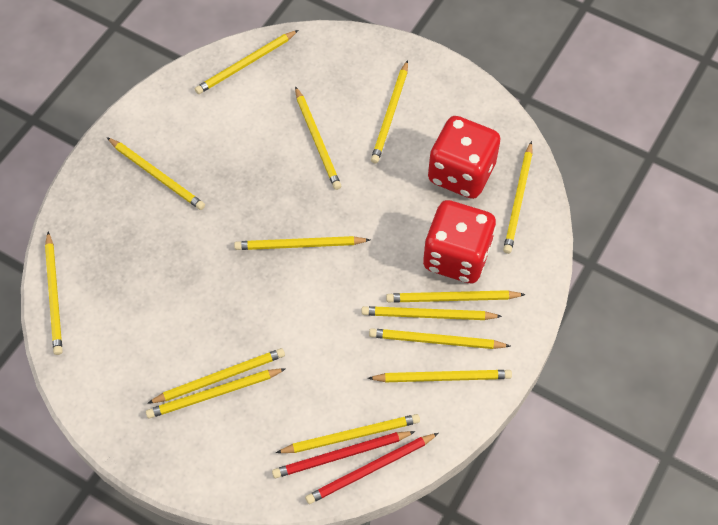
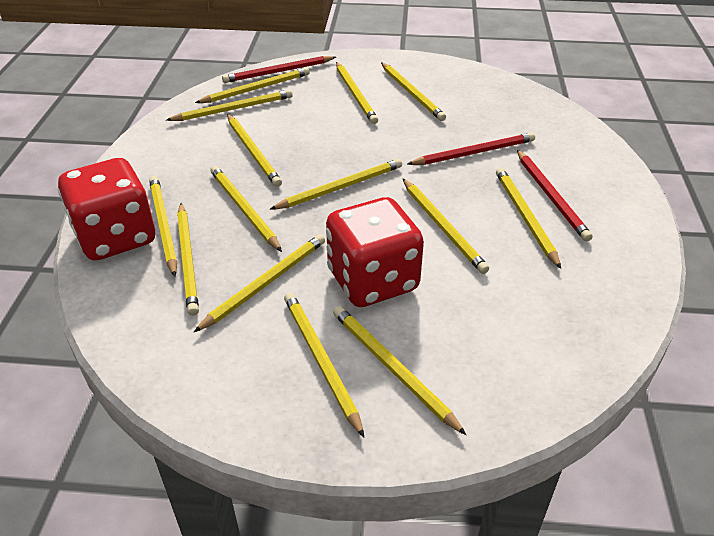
red pencil: [272,431,415,478] [305,433,439,504] = 2 -> [222,56,336,83] [407,132,535,165] [517,150,593,242] = 3

